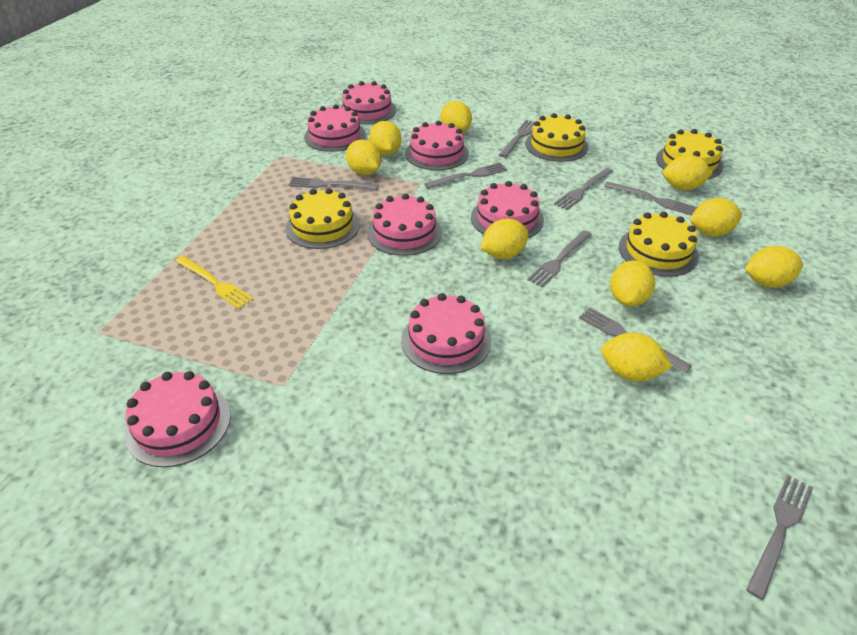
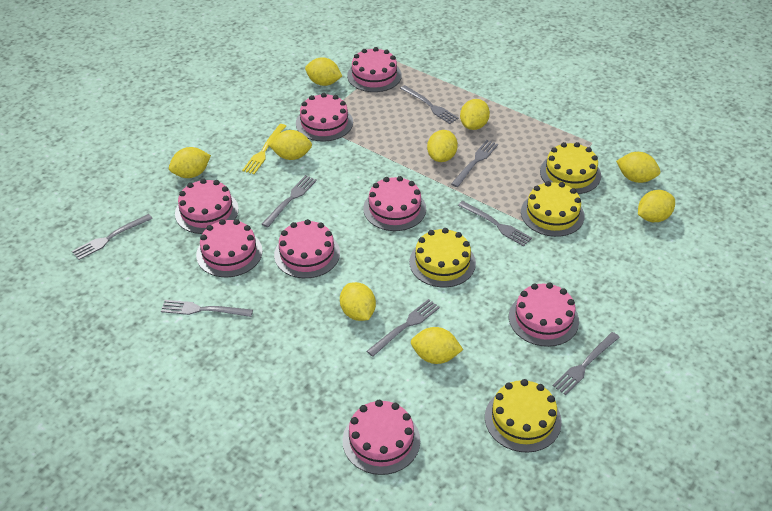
pink cake: [124,371,231,467] [304,104,366,152] [340,81,396,124] [367,193,442,256] [401,293,491,374] [405,121,469,170] [471,181,544,238] = 7 -> [175,178,239,234] [196,219,263,277] [274,219,340,278] [296,93,353,142] [343,400,420,475] [347,47,402,92] [363,176,426,231] [509,283,579,347] = 8

